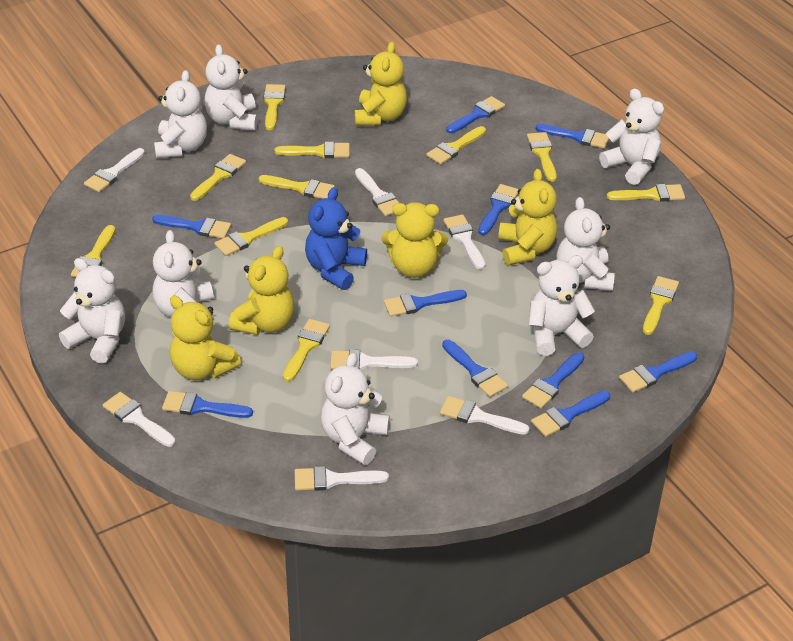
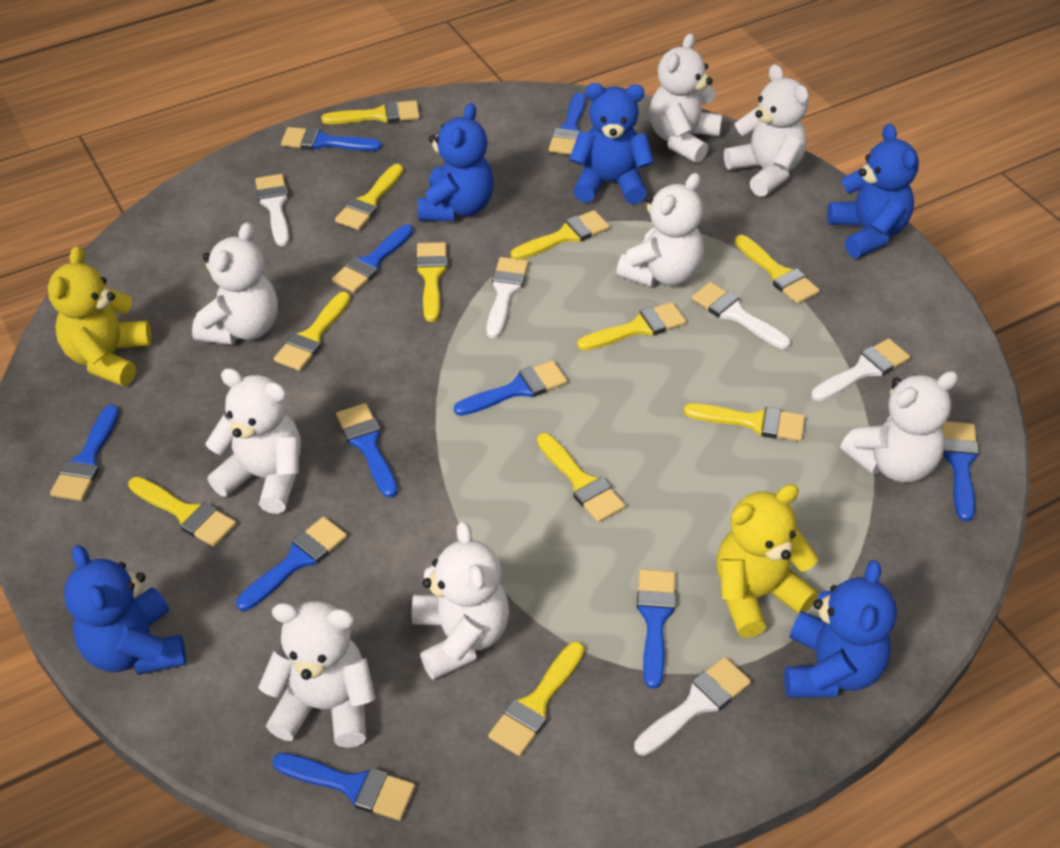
blue teddy bear: [305,187,367,290] = 1 -> [64,545,186,675] [418,103,494,221] [569,83,654,204] [784,560,897,698] [827,124,919,258] = 5
white brush: [84,148,145,192] [103,392,176,447] [295,466,389,491] [330,350,418,370] [355,168,399,216] [440,396,530,435] [443,214,485,270] = 7 -> [255,174,289,246] [486,257,528,338] [634,657,751,756] [691,282,791,349] [811,338,910,401] = 5
yellow teddy bear: [170,296,241,380] [229,246,294,335] [355,42,407,126] [381,202,448,278] [498,169,557,266] = 5 -> [48,246,151,386] [717,484,818,638] = 2

